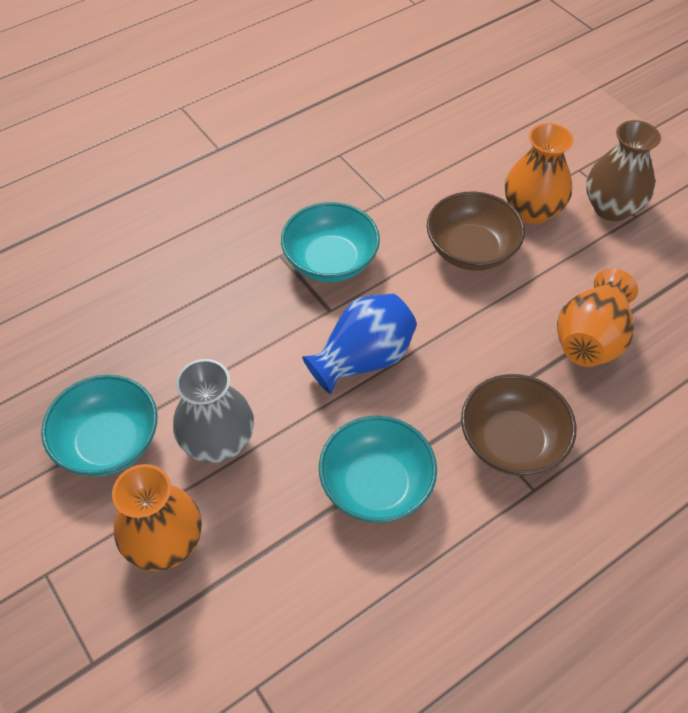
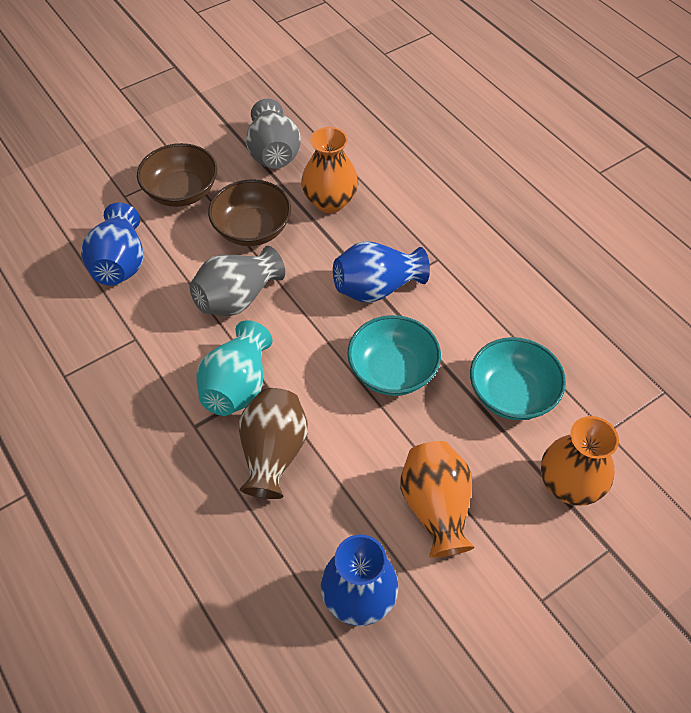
blue vase: [302,294,417,395] = 1 -> [81,203,143,286] [320,534,399,626] [333,241,430,303] = 3
grey vase: [173,359,254,463] = 1 -> [190,246,285,316] [246,99,301,169] = 2
turquoise bowl: [41,375,157,477] [281,202,380,282] [319,415,437,523] = 3 -> [347,315,441,396] [470,337,566,420] = 2
turquoise vase: none = 0 -> [196,320,272,416] = 1

